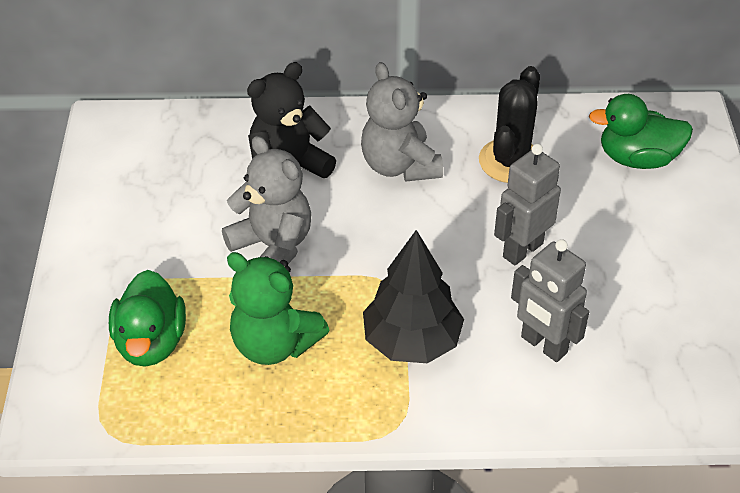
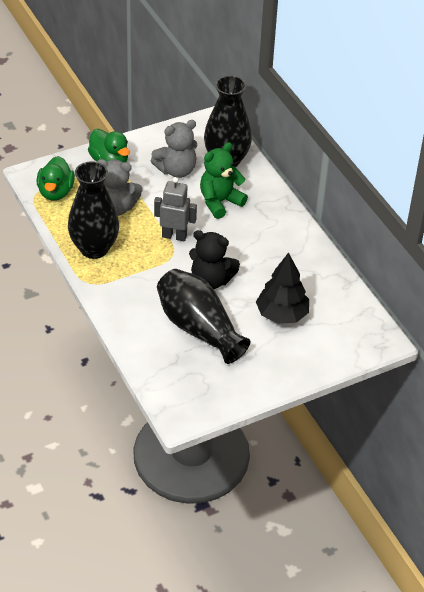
black cactus: [479,66,540,183] = 1 -> none = 0
black vase: none = 0 -> [68,161,119,259] [157,269,251,364] [204,75,252,167] = 3
grey robot: [494,144,561,265] [511,239,589,362] = 2 -> [154,177,197,241] = 1

